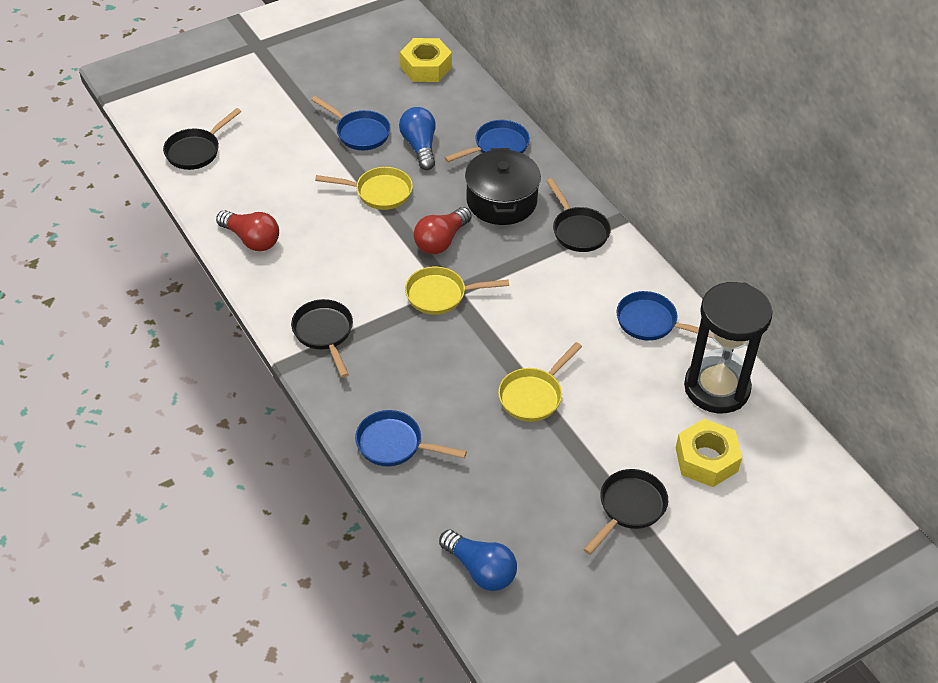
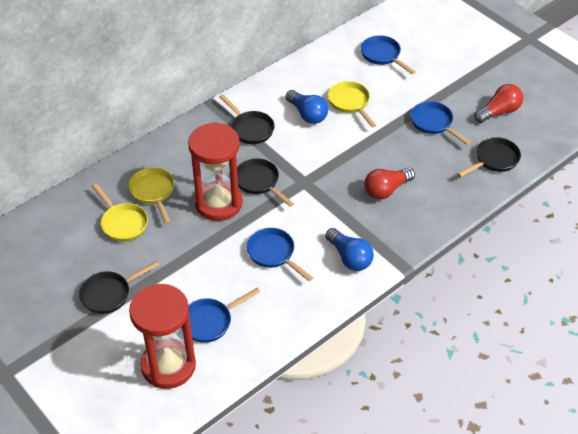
black hourglass: [684,282,773,413] = 1 -> none = 0
black pot: [465,148,541,225] = 1 -> none = 0
red hourglass: none = 0 -> [129,284,196,389] [188,122,243,221] = 2
yellow nut: [400,38,452,82] [676,419,742,487] = 2 -> none = 0

